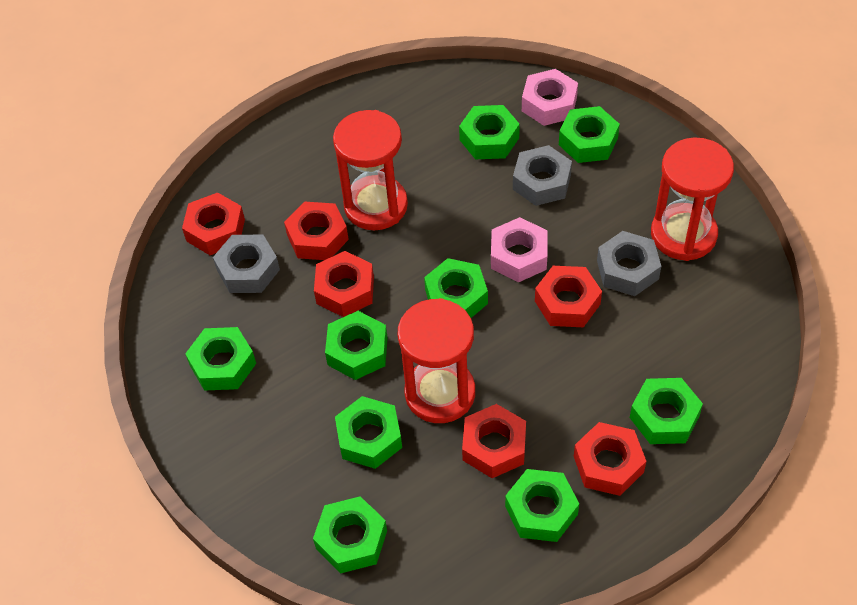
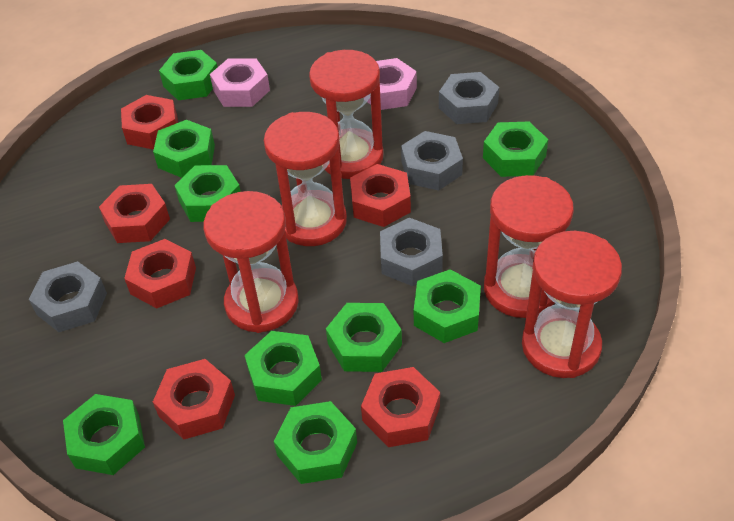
grey nut: [213,235,280,293] [513,145,572,206] [597,231,661,296] = 3 -> [29,261,107,332] [380,218,443,286] [401,131,463,191] [439,72,499,124] = 4
red hourglass: [333,110,408,230] [398,298,475,423] [651,137,734,261] = 3 -> [203,191,299,333] [264,112,347,246] [309,50,384,179] [484,175,574,318] [522,231,622,378] = 5

